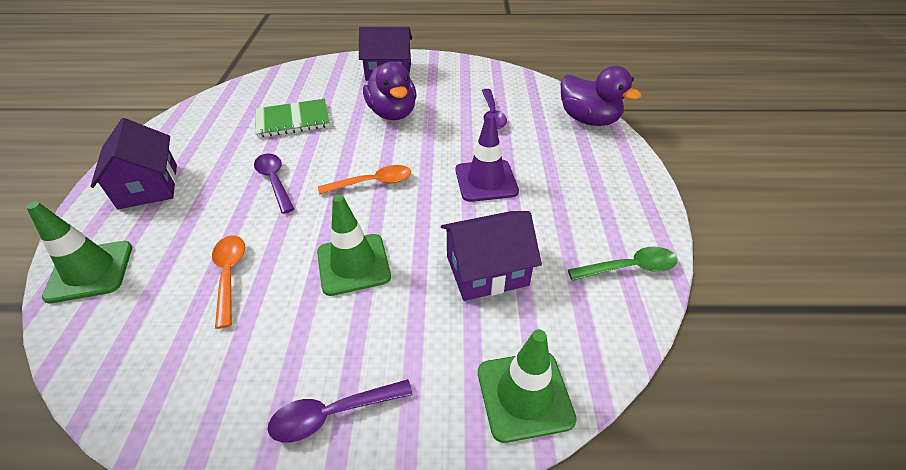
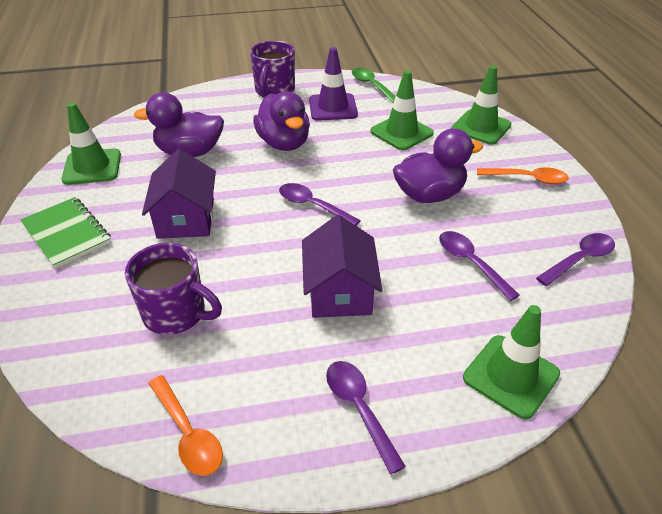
green traffic cone: [26,201,132,303] [317,194,391,296] [478,329,577,443] = 3 -> [61,102,121,185] [370,70,434,150] [451,66,511,145] [463,305,560,419] = 4
purple duck: [363,62,417,120] [561,66,641,126] = 2 -> [134,92,224,157] [253,91,310,151] [393,128,483,203] = 3
purple house: [90,118,177,209] [359,27,412,81] [441,211,542,301] = 3 -> [142,149,216,239] [302,215,382,318] = 2
purple mug: none = 0 -> [125,243,222,335] [250,41,295,97] = 2
purple spoon: [254,153,294,214] [268,379,413,443] [482,89,507,129] = 3 -> [279,183,361,226] [326,361,406,474] [439,231,520,301] [536,233,615,286] = 4

